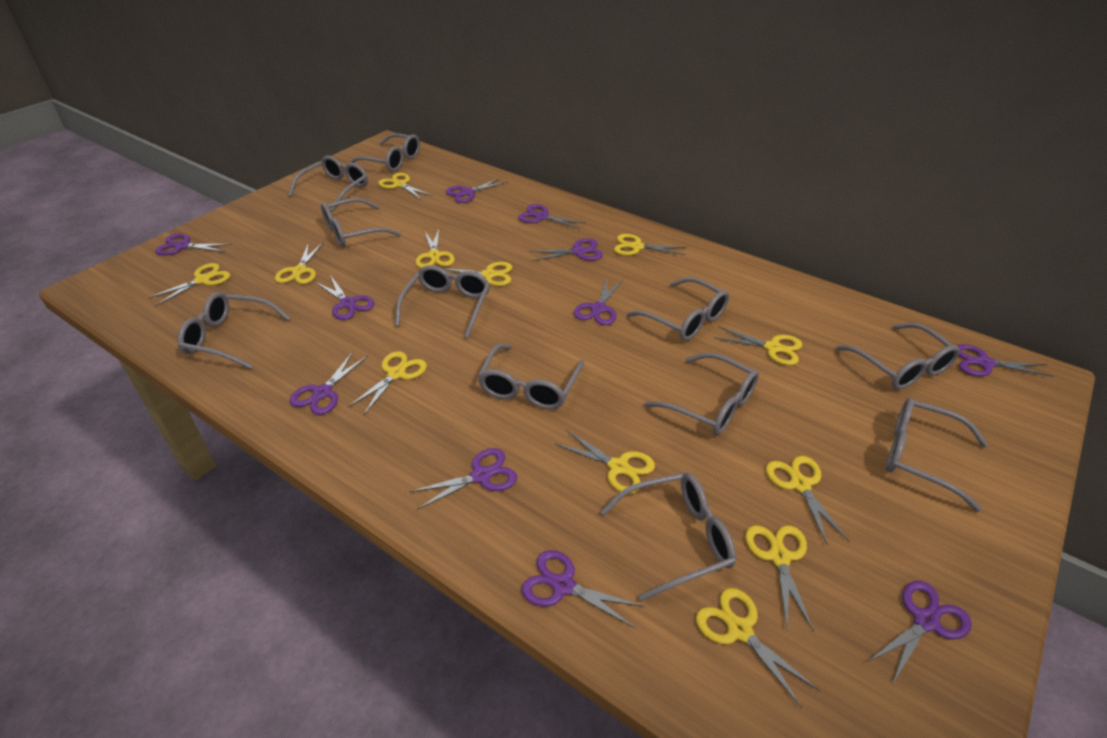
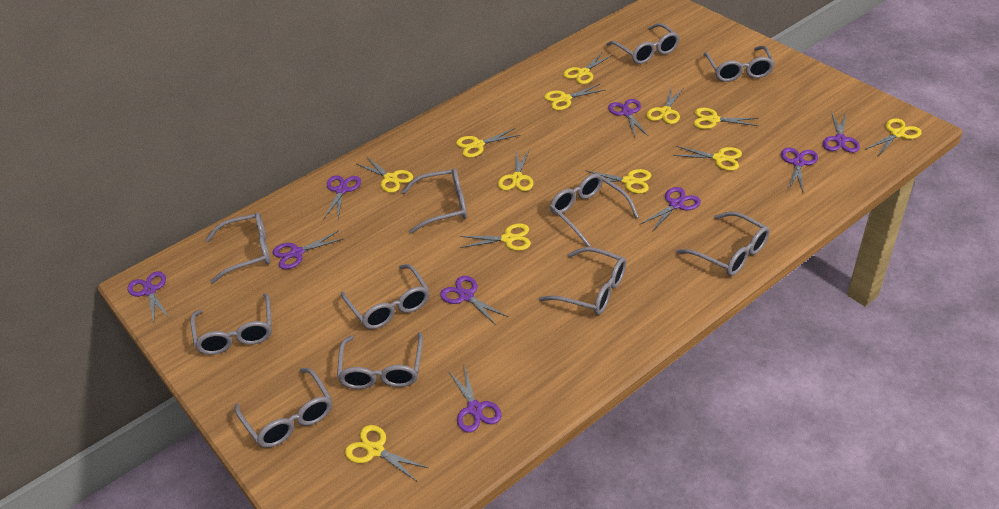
purple scissors: [155,234,232,256] [290,352,368,415] [316,275,375,320] [410,448,517,510] [446,177,508,203] [518,204,586,229] [522,550,644,628] [529,238,603,261] [574,279,623,325] [867,581,972,684] [957,344,1054,377] = 11 -> [127,271,169,323] [273,231,344,269] [324,175,361,218] [440,276,508,325] [448,365,501,433] [608,99,648,137] [641,187,701,232] [781,147,818,192] [823,112,860,153] = 9

